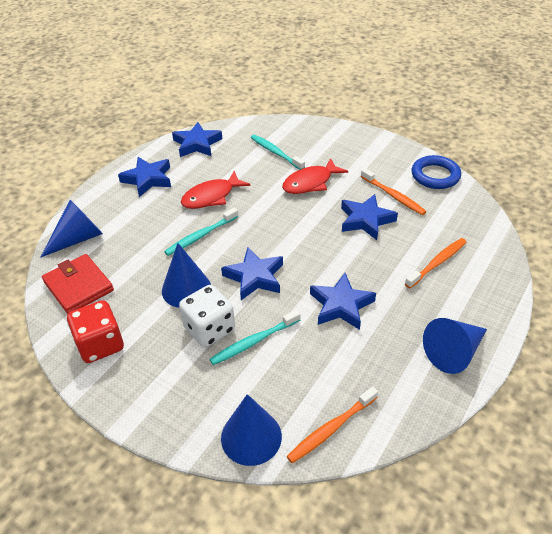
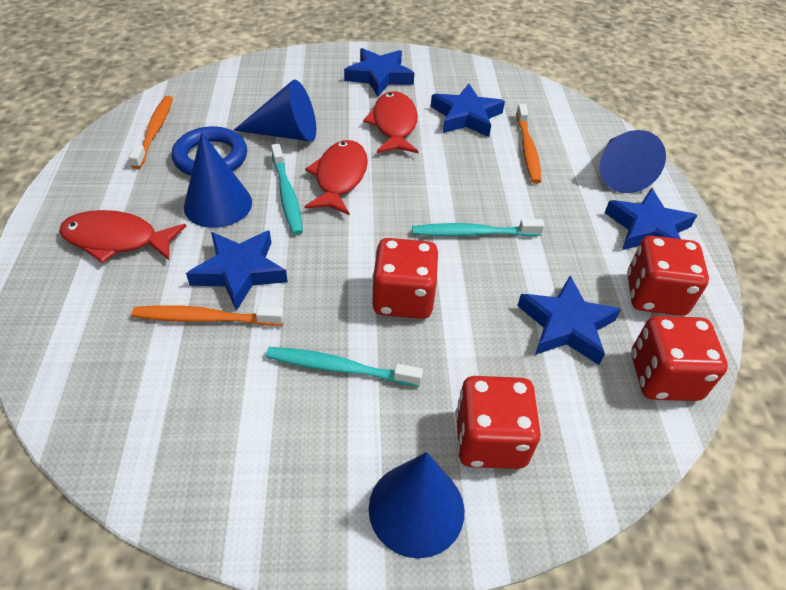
red dice: [67,300,124,363] = 1 -> [372,238,438,319] [456,376,541,469] [627,236,709,316] [631,316,728,401] = 4
red fish: [181,171,251,209] [282,158,348,194] = 2 -> [59,210,186,263] [304,140,368,215] [363,91,418,153] = 3
red wallet: [42,254,114,314] = 1 -> none = 0
white dice: [179,285,235,347] = 1 -> none = 0

